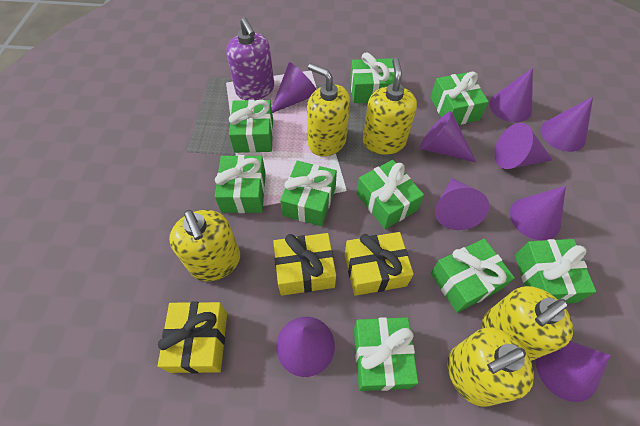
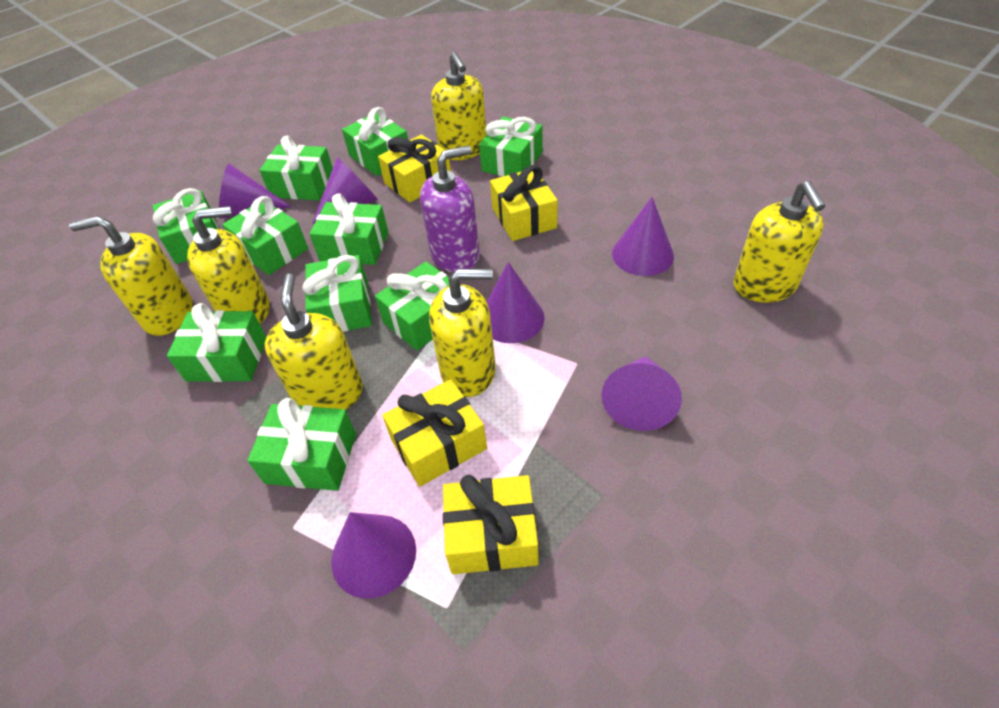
green gift: [215,155,266,213] [229,99,273,153] [280,161,337,226] [350,53,395,103] [354,317,418,391] [357,160,424,229] [430,72,489,125] [431,239,515,313] [515,239,596,303] = 9 -> [153,188,219,264] [167,303,266,382] [222,196,308,275] [247,398,356,491] [259,135,333,201] [302,255,372,332] [309,193,388,265] [342,107,408,176] [375,262,449,351] [479,117,543,177] = 10
purple cone: [272,62,316,113] [276,317,335,377] [420,111,476,162] [435,178,490,230] [489,68,533,123] [495,123,552,169] [510,186,566,240] [536,341,611,402] [541,97,593,152] = 9 -> [219,163,291,219] [312,158,378,224] [331,512,416,599] [487,262,545,343] [601,356,682,431] [612,197,674,276] = 6
yellow gift: [158,302,227,373] [273,233,336,296] [345,232,414,296] = 3 -> [378,135,451,202] [382,379,487,487] [443,475,539,574] [490,165,558,241] = 4
yellow soap dispenser: [169,210,240,281] [307,63,350,157] [363,58,417,155] [447,328,534,407] [482,286,573,361] = 5 -> [69,216,193,336] [187,206,270,324] [265,274,363,410] [429,269,495,397] [431,52,487,160] [734,181,825,303] = 6

